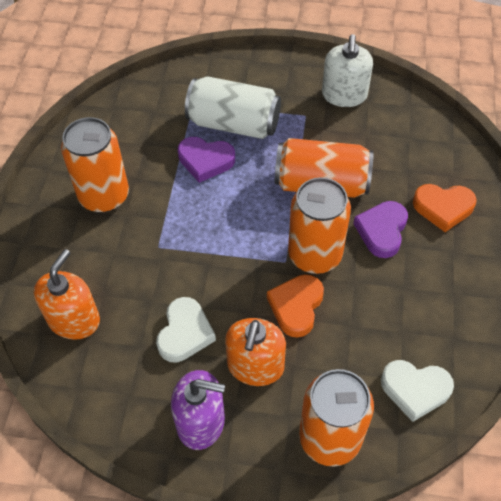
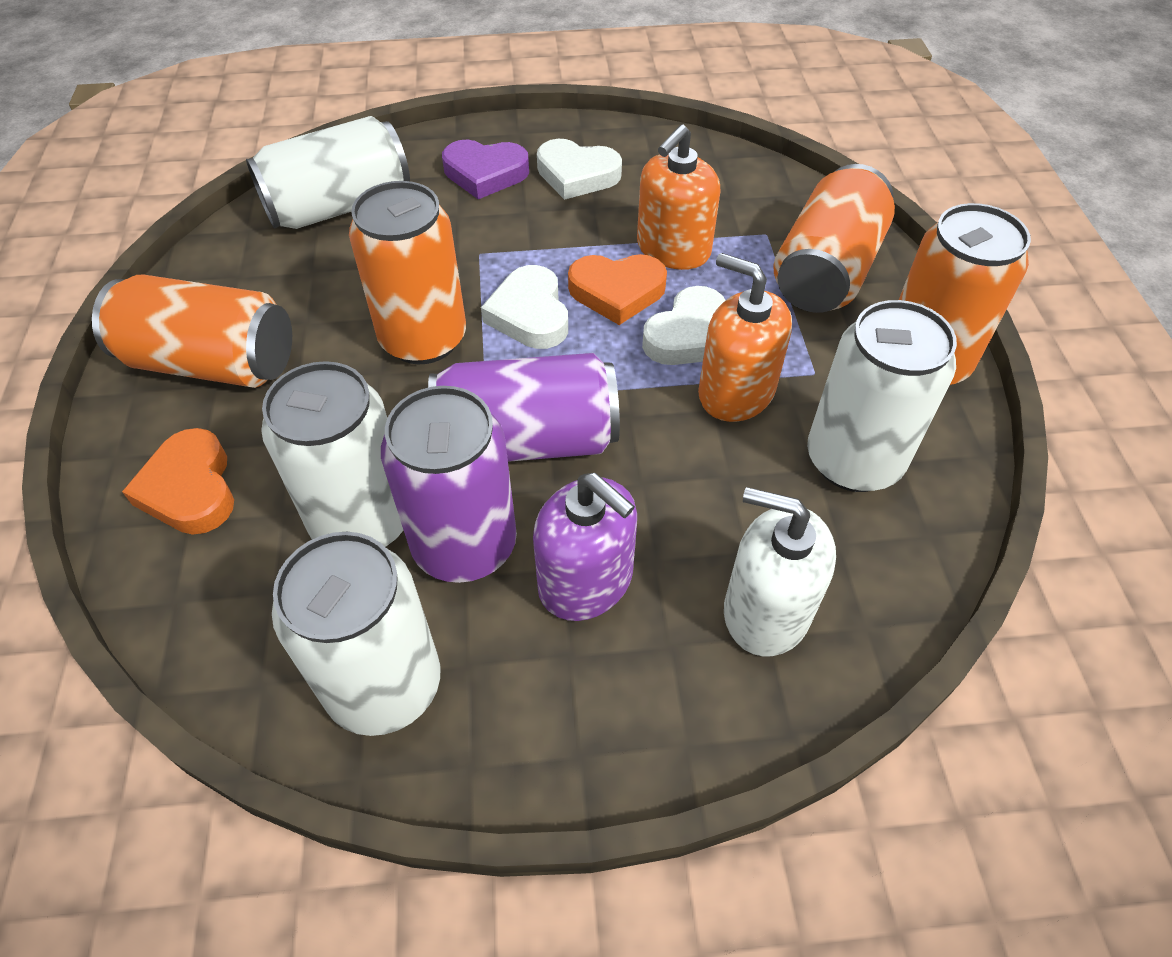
purple can: none = 0 -> [381,386,517,583] [428,353,620,462] = 2
purple heart: [178,137,235,183] [353,201,408,258] = 2 -> [442,140,529,199] = 1
white can: [185,76,281,139] = 1 -> [246,116,410,229] [261,361,404,547] [272,532,440,736] [807,300,957,492] = 4
white heart: [156,297,216,363] [381,360,454,422] = 2 -> [481,265,568,349] [537,139,622,200] [642,286,726,365] = 3

